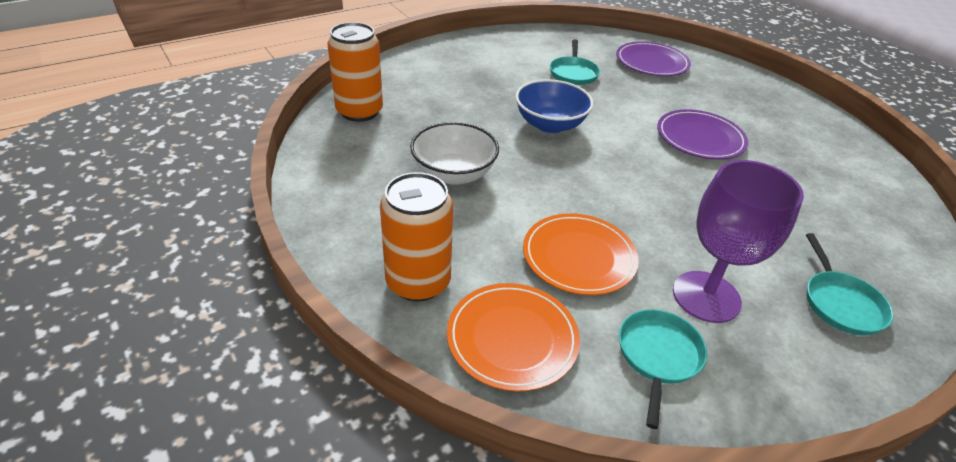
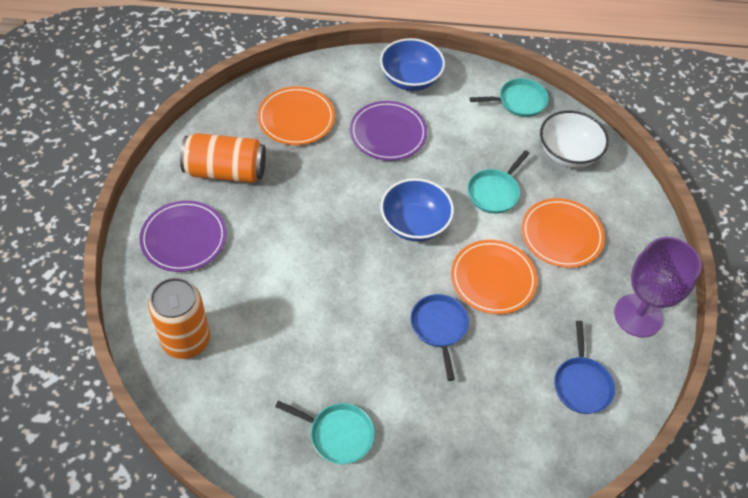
blue bowl: [515,79,593,133] = 1 -> [380,38,445,91] [380,178,454,242] = 2
blue pan: none = 0 -> [410,294,469,381] [554,321,615,414] = 2
orange plate: [447,283,580,392] [523,213,639,295] = 2 -> [257,86,335,145] [451,240,538,314] [521,198,605,268] = 3

